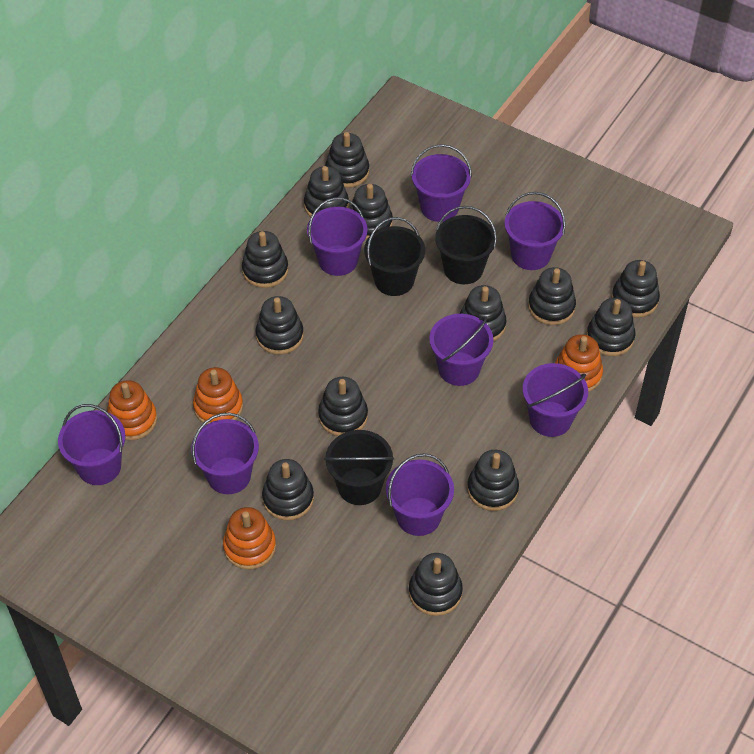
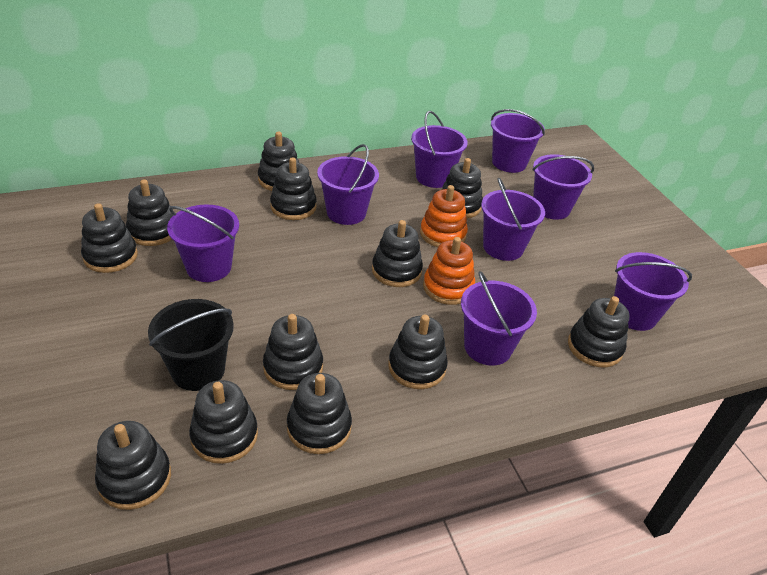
black bucket: [324,430,394,505] [364,217,425,296] [435,206,497,284] = 3 -> [148,299,234,391] = 1
black stacking toy: [242,231,288,288] [256,296,304,355] [262,459,314,520] [304,166,349,217] [318,377,368,436] [325,132,369,188] [350,184,393,240] [409,553,463,616] [460,285,506,341] [467,450,519,511] [528,267,576,325] [586,298,635,356] [612,260,660,318] = 13 -> [81,203,138,273] [95,421,171,510] [126,179,174,246] [189,380,258,464] [258,132,299,191] [263,314,323,390] [270,157,317,220] [287,373,352,454] [372,220,423,287] [389,315,448,389] [441,158,483,218] [568,296,629,367] = 12
orange stacking toy: [107,380,157,440] [193,367,243,425] [223,507,276,570] [555,334,603,392] = 4 -> [420,185,468,247] [423,237,475,305] = 2

